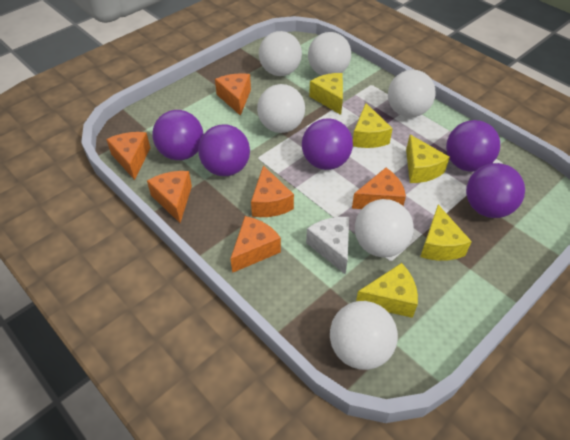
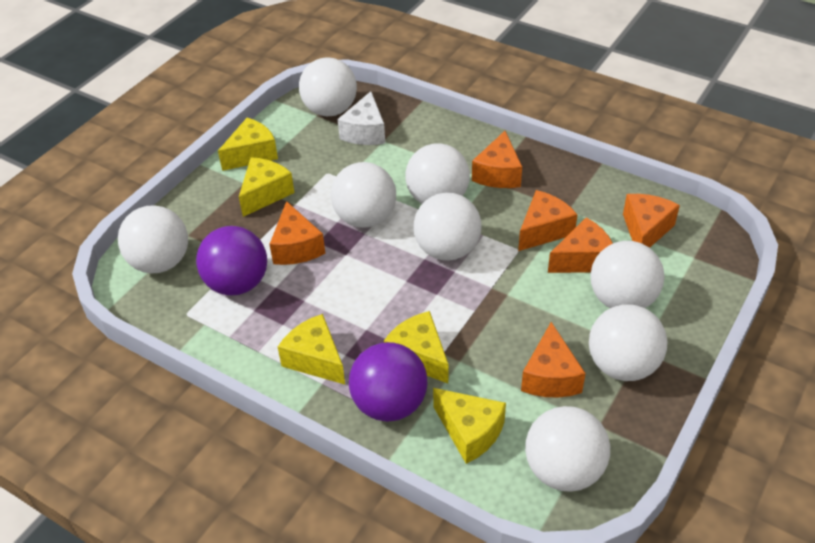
purple ball: [152,110,204,160] [198,124,250,176] [302,118,353,170] [446,120,500,172] [466,163,525,218] = 5 -> [196,226,267,295] [349,342,428,422] = 2
white ball: [257,84,305,133] [259,31,302,76] [308,32,351,76] [330,301,398,370] [355,199,414,257] [388,70,436,117] = 6 -> [118,205,188,274] [299,58,357,116] [331,162,396,228] [405,143,470,204] [414,193,482,261] [525,406,610,492] [589,304,668,381] [590,241,664,308] = 8

